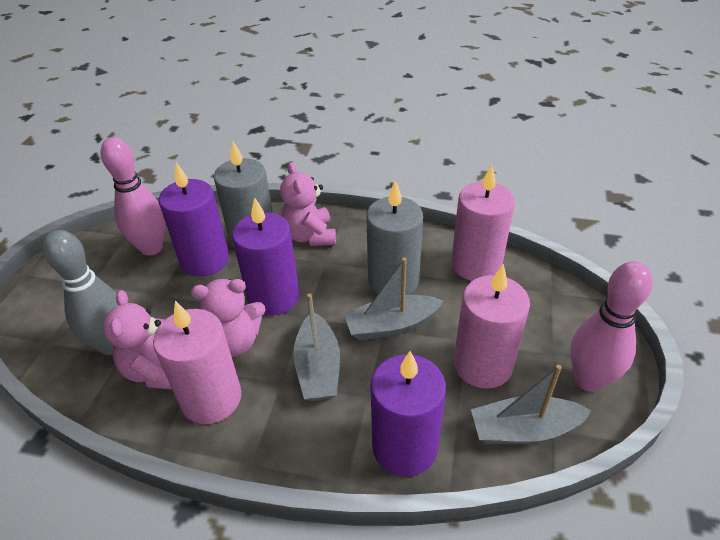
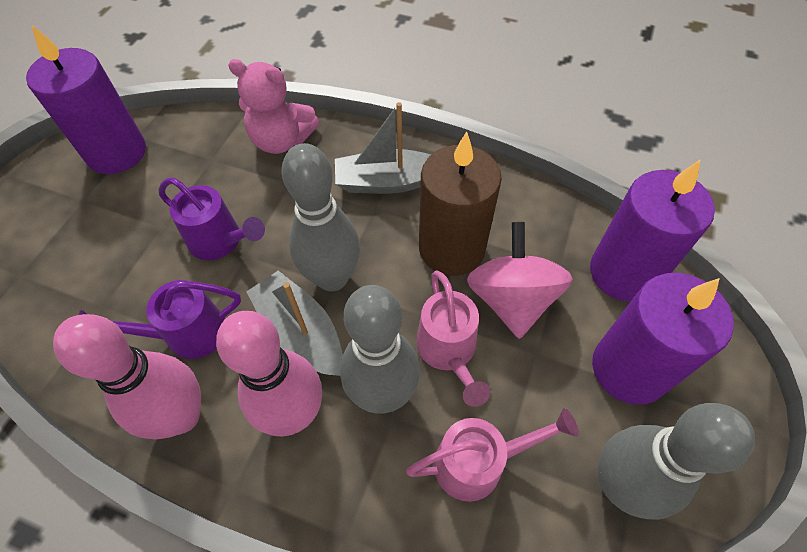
brown candle: none = 0 -> [419,131,502,276] = 1
grey boat: [293,294,340,401] [344,258,444,340] [471,365,592,444] = 3 -> [246,271,343,376] [335,102,432,194] = 2
grey bowling pin: [43,230,118,355] = 1 -> [282,143,360,292] [340,285,420,414] [598,403,755,520] = 3
grey candle: [214,141,273,249] [366,180,423,295] = 2 -> none = 0
pink candle: [153,301,242,424] [451,165,515,281] [454,264,530,389] = 3 -> none = 0
pink spinning top: none = 0 -> [467,222,573,339] = 1
pink teddy bear: [103,290,172,390] [191,279,266,357] [280,162,336,246] = 3 -> [228,59,319,154] = 1
pink watering can: none = 0 -> [406,408,579,502] [416,271,490,407] = 2
purple watering can: none = 0 -> [79,280,241,359] [159,178,265,260] = 2

